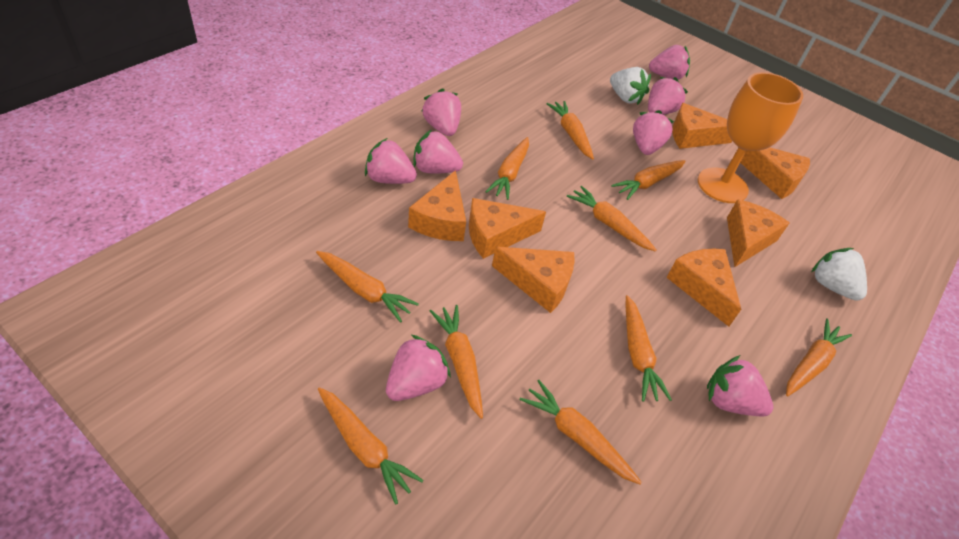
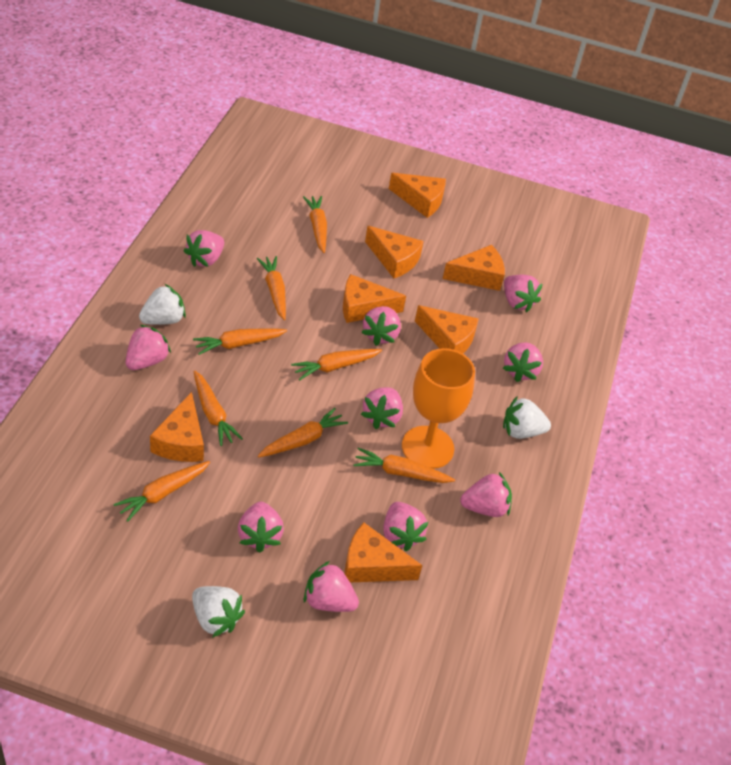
orange carrot: [316,251,419,323] [318,387,423,505] [430,305,483,419] [485,137,529,200] [519,380,642,485] [546,101,594,159] [567,186,656,252] [611,160,686,200] [626,295,672,402] [786,318,852,396] = 10 -> [113,461,210,522] [193,329,287,355] [193,371,243,446] [257,256,286,320] [258,408,348,457] [291,349,382,380] [303,196,327,253] [353,448,455,483] = 8
pink strawberry: [365,138,417,184] [386,335,451,401] [413,130,463,174] [421,88,461,136] [633,110,674,155] [648,77,688,115] [649,45,690,80] [707,355,773,416] = 8 -> [126,325,171,370] [184,230,224,267] [238,502,284,553] [304,561,359,612] [361,306,401,346] [361,387,403,429] [383,502,428,551] [460,472,512,517] [503,342,543,382] [504,275,542,312] = 10
white strawberry: [610,67,651,105] [812,248,867,301] = 2 -> [139,284,186,325] [192,586,245,638] [503,396,551,439] = 3

